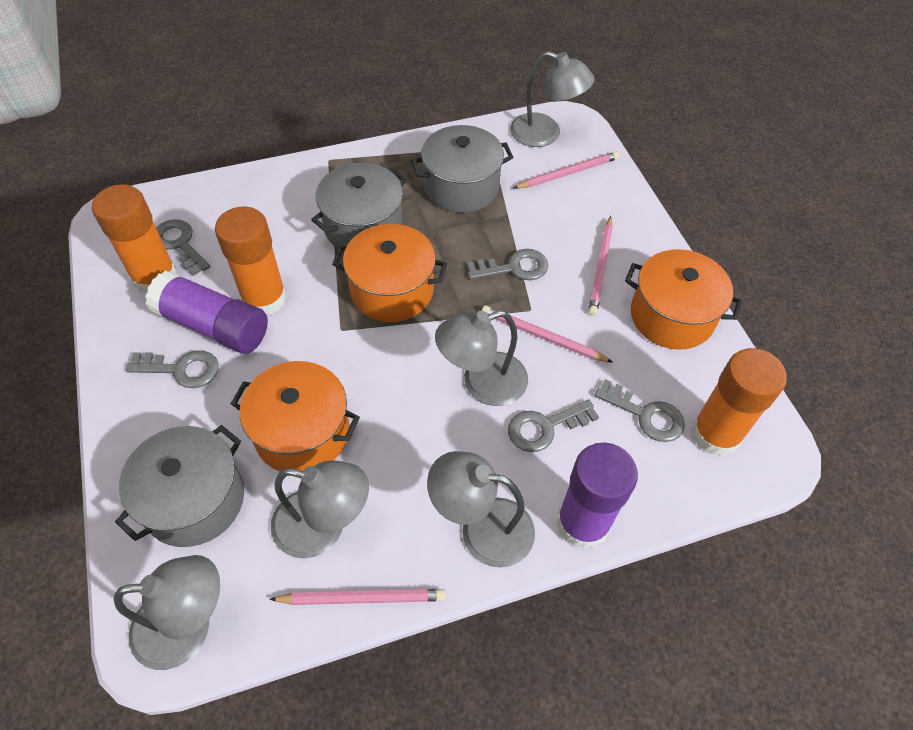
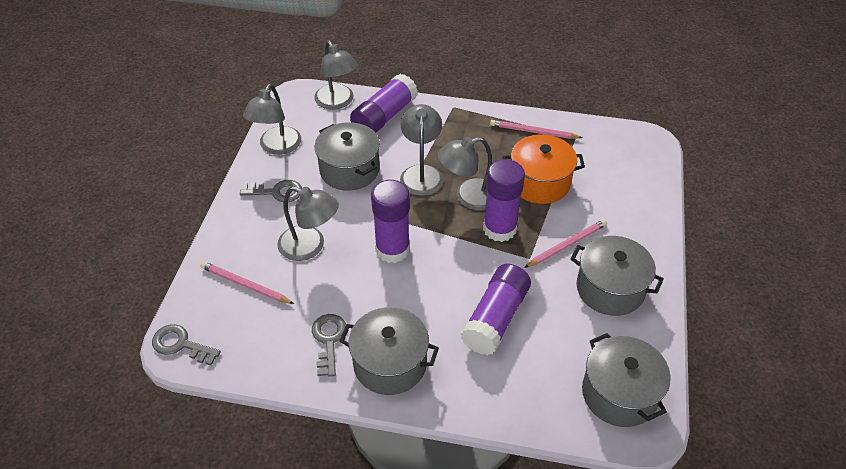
grey key: [126,350,219,388] [156,219,211,276] [467,249,548,280] [508,399,599,452] [594,379,685,442] = 5 -> [152,324,221,365] [240,180,302,202] [312,314,346,377] = 3
grey pot: [115,425,244,547] [311,163,407,251] [411,125,514,213] = 3 -> [314,122,380,191] [340,307,439,395] [570,236,664,316] [582,333,670,427] = 4
orange glue stick: [92,184,178,294] [215,207,287,315] [691,348,787,456] = 3 -> none = 0
orange pot: [231,361,360,472] [332,224,447,322] [625,249,743,350] = 3 -> [502,134,585,204] = 1
pink pencil: [269,589,446,605] [482,306,613,363] [514,151,620,189] [588,216,613,316] = 4 -> [200,261,294,304] [490,120,583,139] [524,219,607,268] = 3
purple glue stick: [145,271,268,354] [556,442,638,549] = 2 -> [350,74,418,133] [371,180,410,263] [461,264,531,355] [483,159,525,242] = 4

